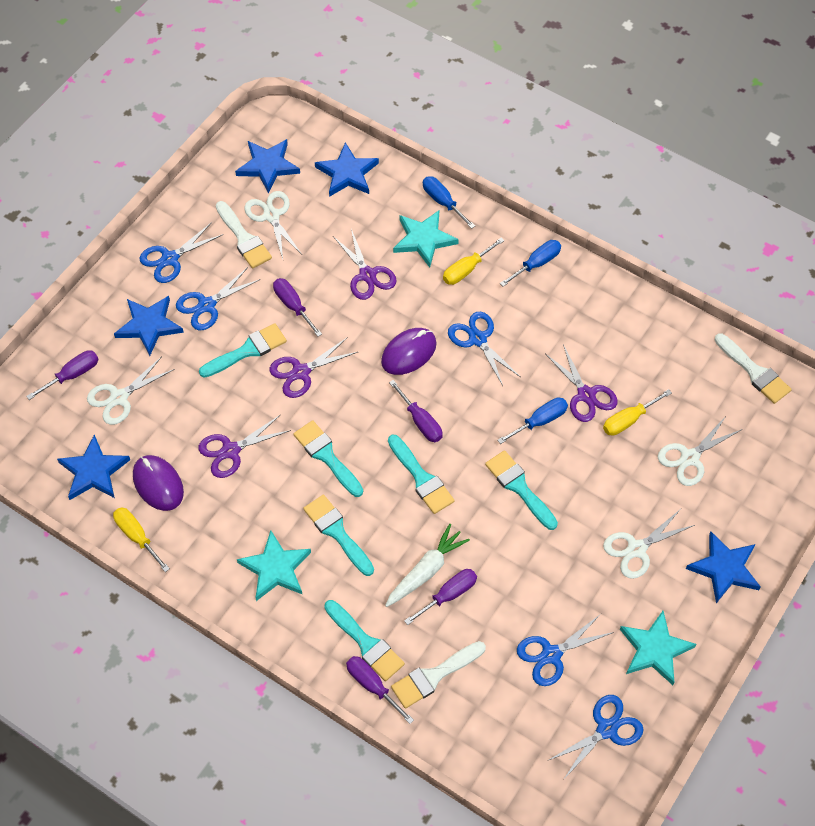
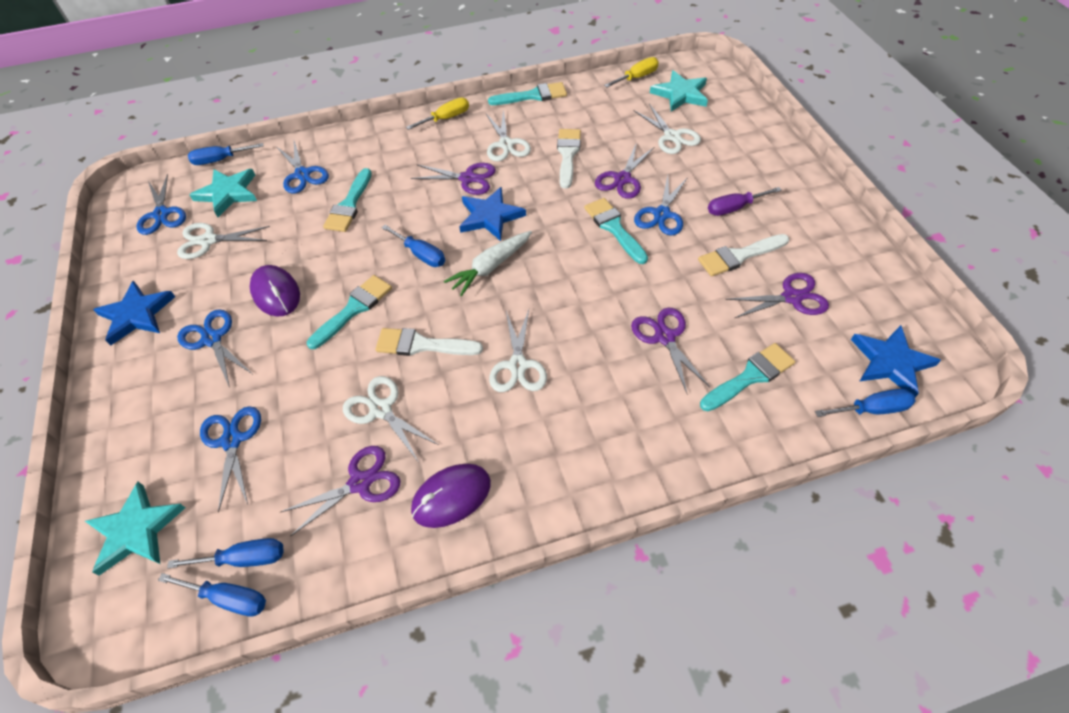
blue screwdriver: [423,176,475,229] [497,398,568,444] [500,240,561,287] = 3 -> [158,573,266,617] [167,538,284,568] [188,143,263,165] [381,225,445,267] [815,389,915,417] = 5
blue star: [57,434,130,500] [114,296,184,356] [235,139,300,193] [315,142,379,197] [686,532,761,603] = 5 -> [93,281,175,345] [459,187,526,241] [851,325,941,397] = 3
purple scissors: [198,415,291,478] [270,337,358,398] [333,229,397,300] [546,344,618,422] = 4 -> [281,446,400,536] [411,163,496,195] [595,142,655,199] [631,308,710,393] [725,273,829,318] = 5
purple screwdriver: [26,350,99,400] [273,278,322,337] [346,656,414,724] [389,380,443,442] [404,569,477,625] = 5 -> [708,187,782,216] = 1
turquoise brush: [199,323,287,378] [293,420,363,497] [303,495,374,576] [324,600,405,681] [388,435,455,514] [485,450,558,530] = 6 -> [307,275,392,349] [323,168,372,232] [488,82,567,105] [584,198,648,264] [700,343,795,411] = 5
white scissors: [87,356,175,425] [244,191,301,259] [603,509,695,579] [658,415,742,486] = 4 -> [177,223,270,259] [343,376,439,461] [486,109,531,162] [489,309,547,392] [634,104,701,154] = 5
yellow screwdriver: [113,507,170,572] [443,238,505,285] [603,389,672,436] = 3 -> [406,97,469,130] [604,57,659,88] = 2

